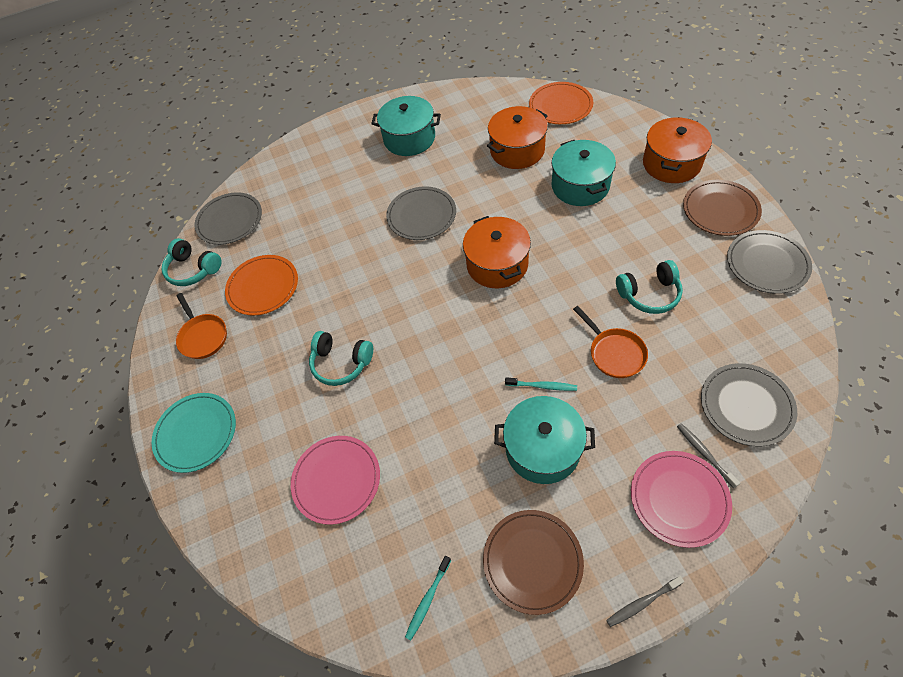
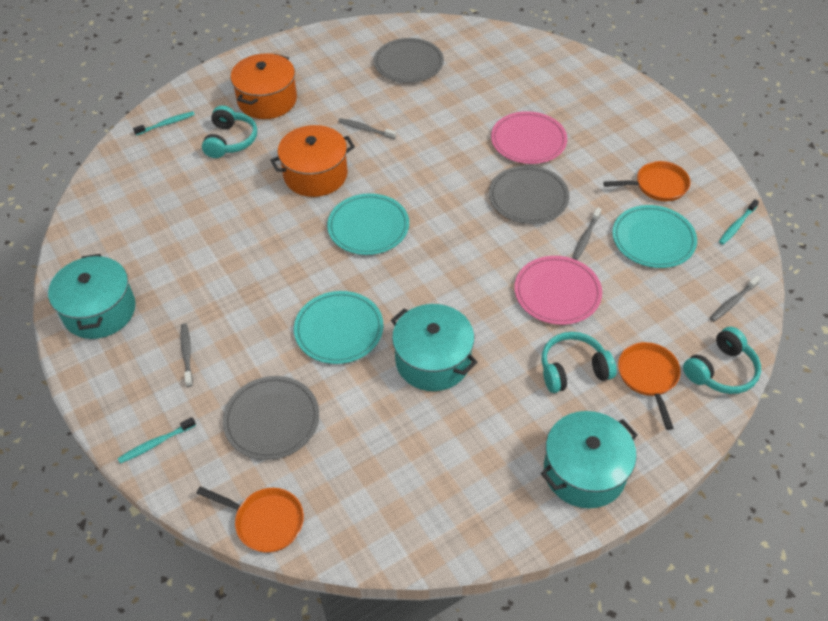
brown plate: [483,510,584,615] [683,180,762,236] = 2 -> none = 0
grey plate: [194,192,262,245] [386,186,456,240] [701,363,797,447] [727,230,812,294] = 4 -> [223,376,319,460] [374,38,444,83] [489,166,569,224] = 3
grey toothbrush: [606,576,684,627] [677,423,740,488] = 2 -> [180,323,193,387] [338,118,396,139] [572,207,601,260] [710,275,761,322] = 4
orange pan: [176,293,227,359] [573,306,648,378] = 2 -> [196,486,304,553] [603,161,690,201] [618,342,681,430] = 3
orange plate: [225,255,298,316] [529,82,593,124] = 2 -> none = 0
orange pot: [463,216,531,288] [487,106,548,169] [643,117,712,183] = 3 -> [230,53,297,119] [271,125,355,197] = 2
turquoise plate: [152,393,236,473] = 1 -> [294,291,384,364] [327,193,409,255] [612,205,697,268] = 3
turquoise toothbrush: [405,556,451,641] [505,377,577,391] = 2 -> [118,417,196,463] [133,111,195,136] [719,199,759,245] = 3

